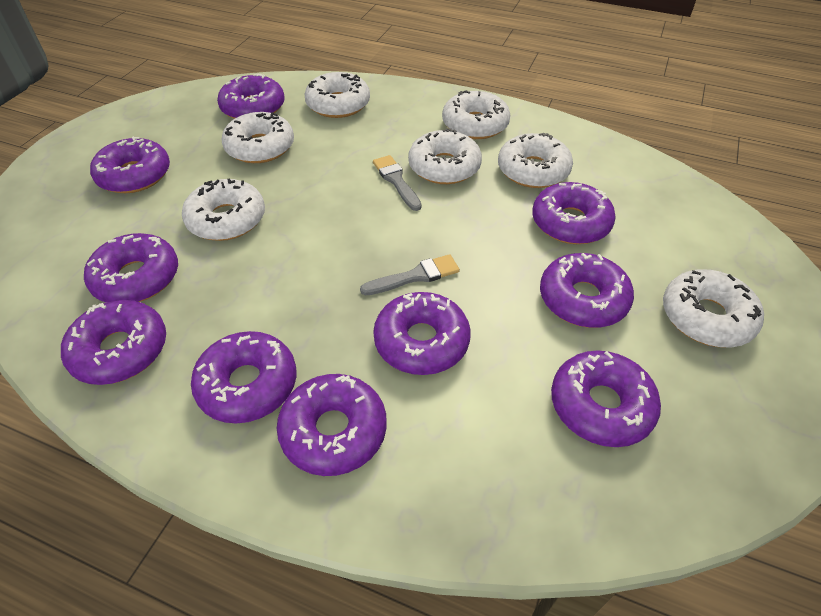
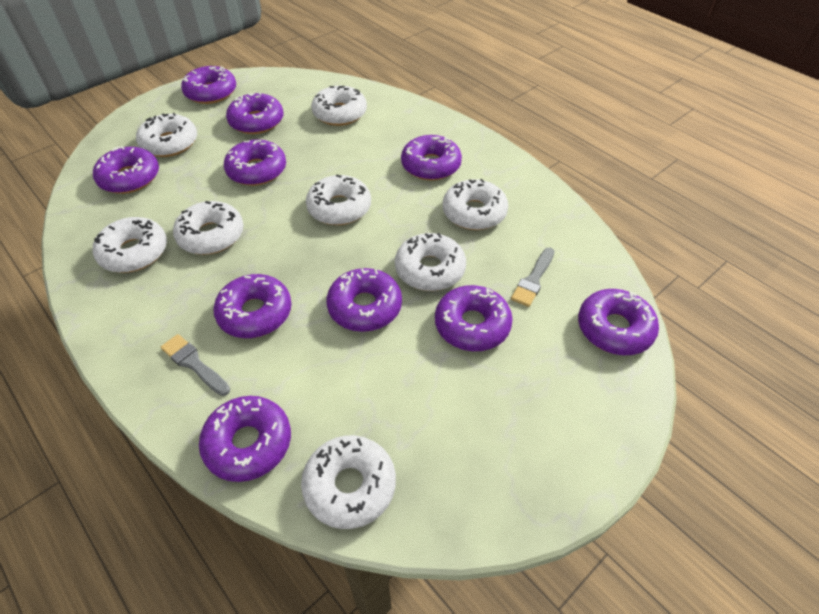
white donut: [182,178,265,241] [222,112,294,163] [305,72,370,118] [408,128,482,184] [442,90,510,139] [498,133,573,188] [663,270,764,347] = 7 -> [93,217,167,273] [136,113,197,157] [173,201,244,255] [301,435,396,529] [306,175,371,225] [311,86,367,126] [395,233,466,291] [443,179,508,230] = 8

